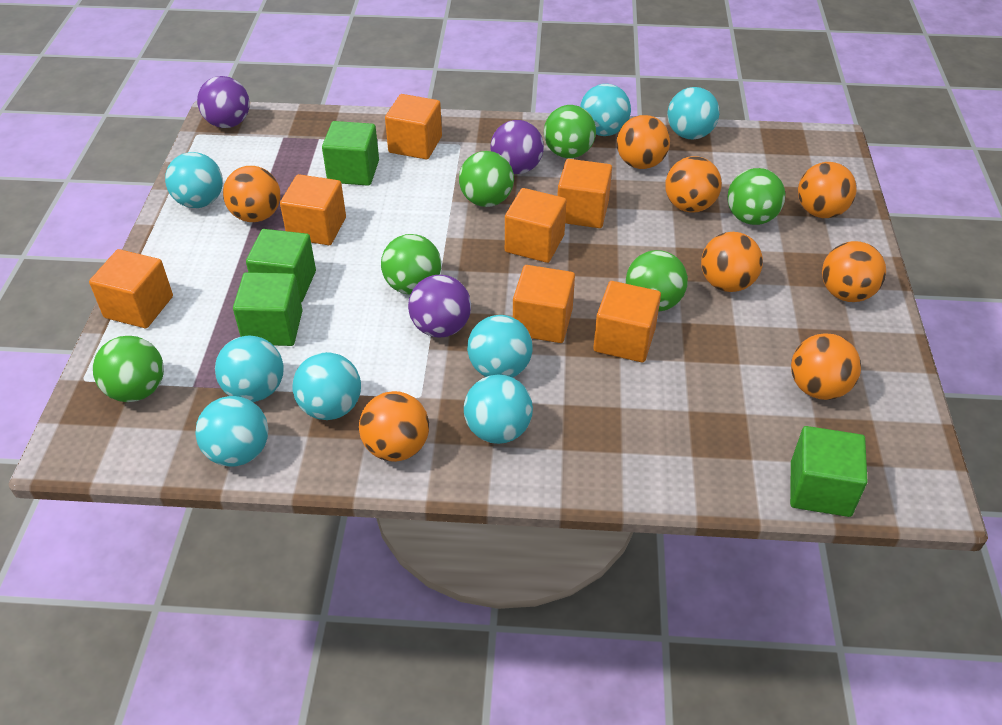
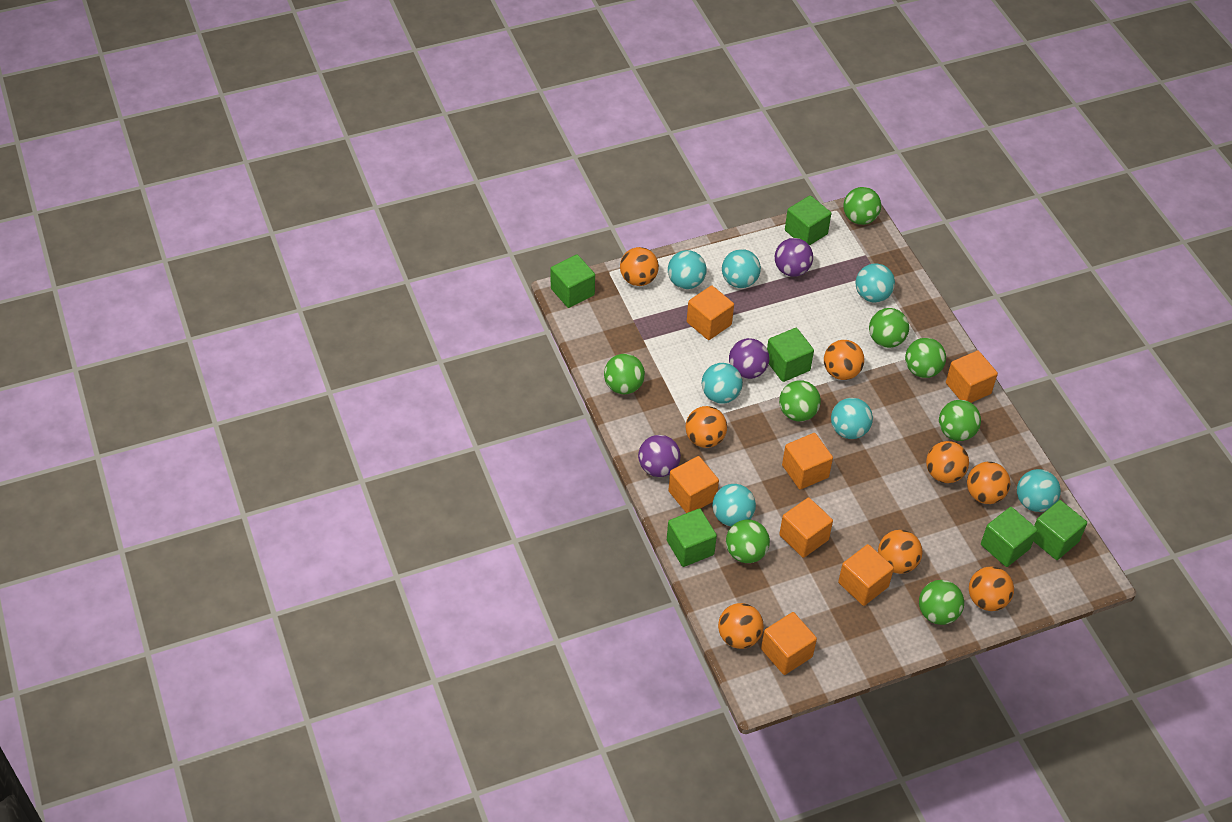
green ball: [93,336,164,402] [381,234,441,294] [459,151,514,207] [544,105,596,158] [626,250,688,312] [727,168,785,225] = 6 -> [604,354,645,394] [726,519,770,563] [779,380,821,422] [843,187,881,225] [869,308,909,348] [905,338,946,378] [919,580,964,625] [939,400,981,441] = 8
green cube: [233,272,303,346] [246,229,316,302] [322,121,379,186] [790,426,868,517] = 4 -> [551,255,595,308] [667,508,717,567] [767,328,814,382] [785,195,831,246] [981,507,1038,567] [1033,500,1087,560] = 6
turquoise ball: [165,152,223,208] [195,396,268,467] [215,336,284,402] [292,352,361,420] [464,374,533,444] [467,315,533,378] [580,84,631,136] [667,87,720,139] = 8 -> [668,250,707,289] [702,363,743,404] [713,484,756,527] [722,249,761,288] [831,398,873,439] [856,263,895,303] [1017,469,1061,512] = 7

